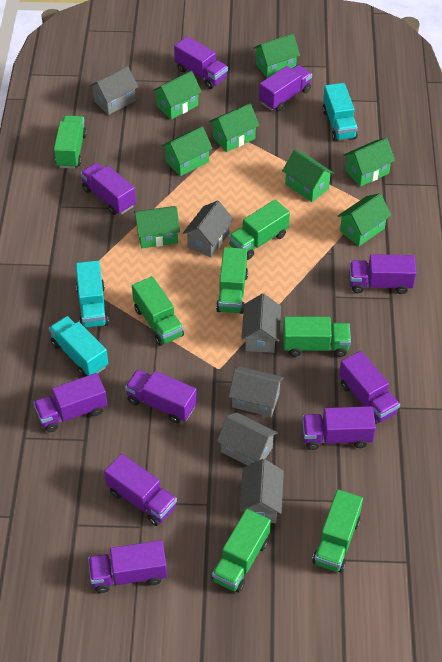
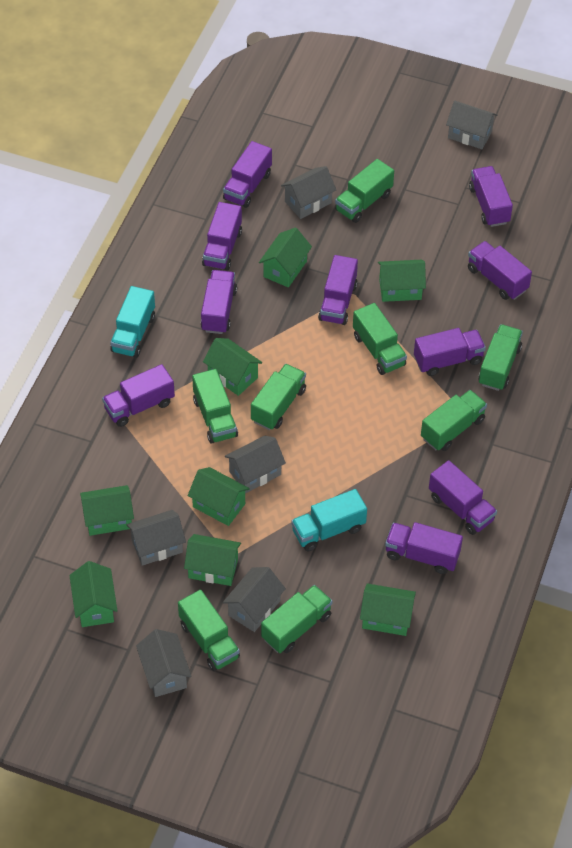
green truck: [54,115,87,169] [132,276,184,346] [212,509,271,593] [216,247,248,314] [229,200,290,260] [283,316,351,357] [312,489,363,573] = 7 -> [178,590,240,671] [192,369,238,444] [251,364,306,430] [261,585,333,653] [335,159,394,223] [353,303,407,375] [421,390,487,451] [478,324,523,391] = 8
turquoise truck: [49,316,108,377] [75,261,109,328] [323,83,358,141] = 3 -> [110,286,155,358] [291,489,367,551] = 2

